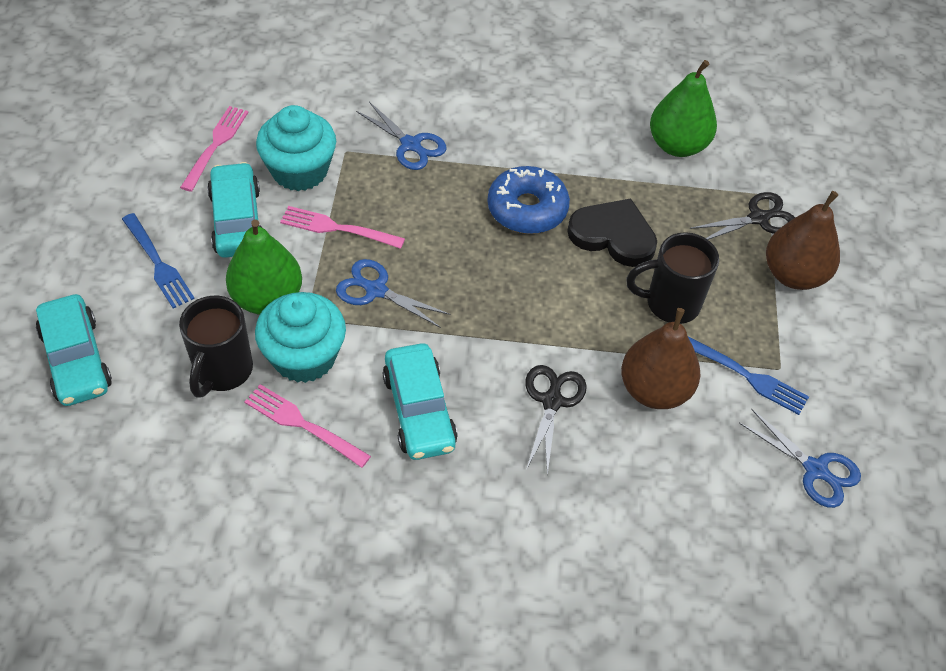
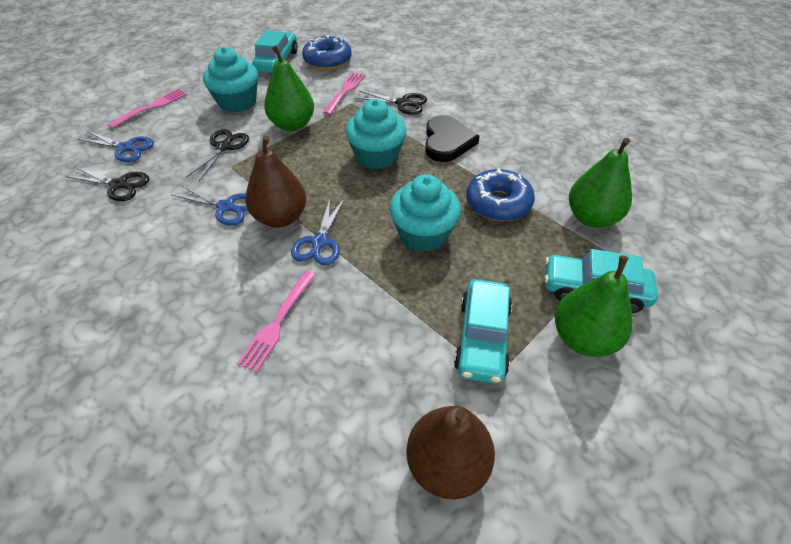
black mug: [179,296,253,398] [626,232,719,324] = 2 -> none = 0
black scissors: [525,365,587,475] [689,192,795,240] = 2 -> [65,167,149,201] [186,129,249,181] [356,91,427,115] = 3
blue donut: [488,166,570,234] = 1 -> [302,35,352,70] [466,168,535,221] = 2
blue fork: [122,213,195,309] [688,337,809,415] = 2 -> none = 0
green pear: [226,219,302,315] [650,60,717,157] = 2 -> [264,45,314,131] [555,256,633,357] [569,138,632,228] = 3
turquoise cupcake: [255,292,346,383] [256,105,336,191] = 2 -> [203,47,258,113] [345,99,406,170] [390,174,461,252] = 3

